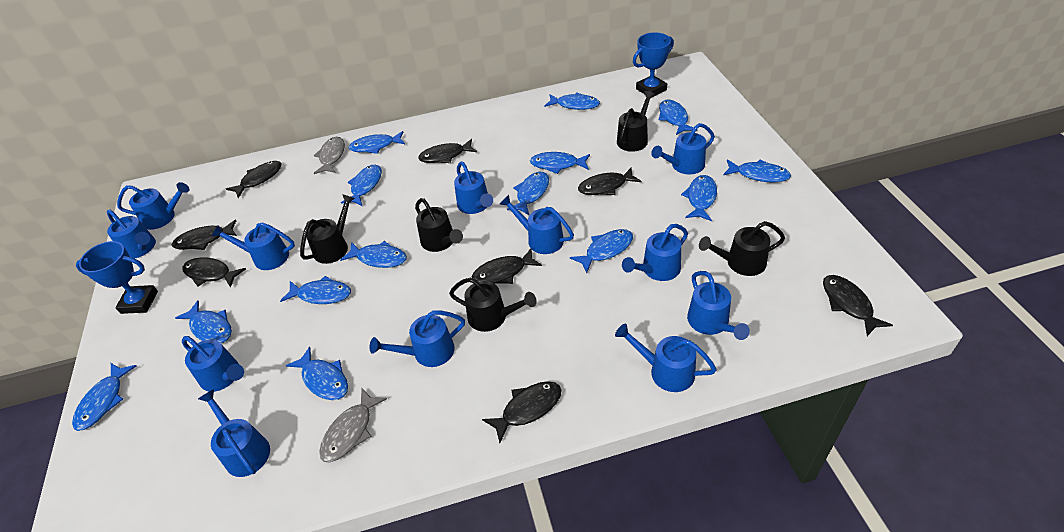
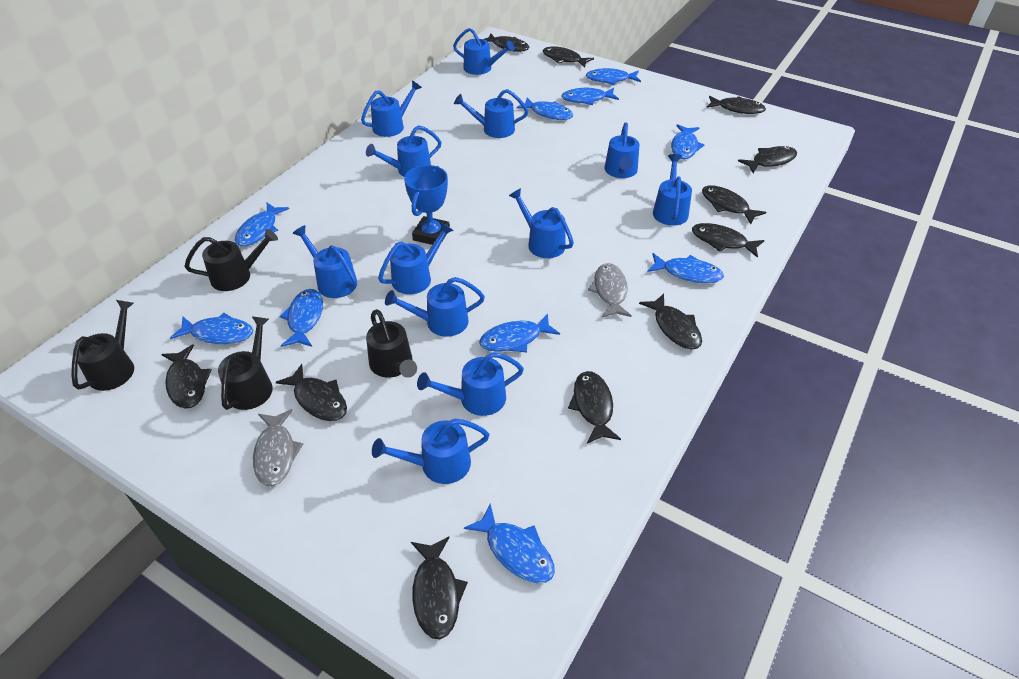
black fish: [172,220,237,250] [182,257,246,288] [226,161,281,198] [418,139,477,163] [472,249,542,284] [482,381,561,443] [578,168,641,195] [823,275,893,336] = 8 -> [161,344,212,409] [276,364,347,421] [411,536,468,639] [484,33,529,52] [543,46,594,67] [568,371,621,443] [639,294,702,350] [692,223,765,258] [702,185,766,224] [706,95,766,114] [738,146,797,173] = 11
black watering can: [300,194,355,264] [415,198,463,252] [449,278,536,332] [617,91,655,152] [699,221,785,276] = 5 -> [71,300,134,391] [185,229,278,291] [218,316,273,410] [366,309,417,378] = 4
blue fish: [72,363,136,431] [175,300,232,343] [280,276,351,304] [286,347,348,400] [340,241,407,268] [341,165,382,206] [349,131,405,154] [507,172,549,215] [530,152,590,174] [545,93,600,110] [570,229,633,273] [659,100,697,135] [681,175,717,221] [723,159,791,182] = 14 -> [170,313,253,344] [235,203,289,246] [279,289,323,347] [464,504,555,583] [479,313,560,352] [516,97,573,120] [561,88,619,105] [586,68,641,85] [647,253,724,283] [671,124,704,159] = 10
blue trophy: [76,241,158,314] [633,32,674,97] = 2 -> [404,165,450,245] = 1

